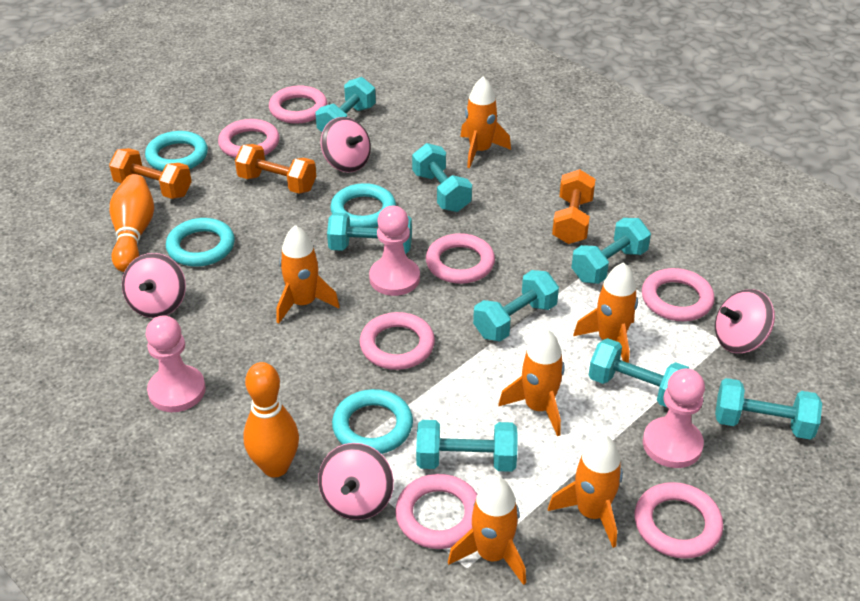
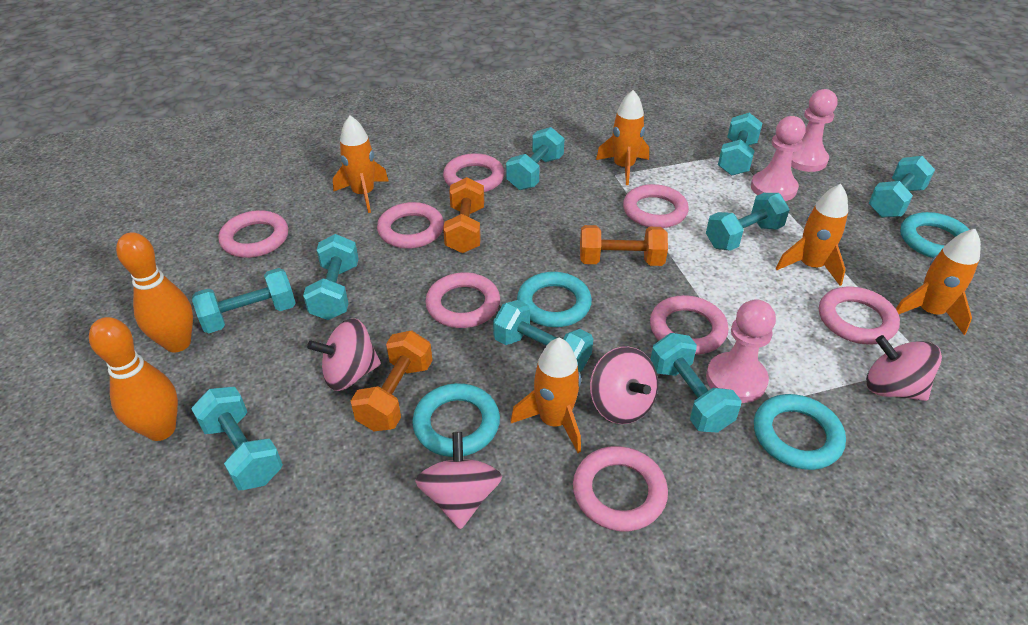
orange rocket: [277,225,340,324] [448,477,526,585] [460,77,511,168] [498,329,565,436] [548,435,623,548] [573,262,638,363] = 6 -> [333,115,389,213] [511,337,581,453] [596,90,649,185] [776,184,848,286] [896,229,981,335] = 5
pink ring: [218,119,279,158] [269,86,327,124] [360,312,435,370] [395,474,477,549] [426,233,495,284] [635,482,723,559] [642,268,715,321] = 7 -> [219,210,288,258] [377,202,444,249] [425,272,500,328] [443,153,505,192] [573,446,668,531] [623,184,689,228] [650,295,728,355] [819,287,900,344] = 8
turquoise dumbbell: [315,77,376,132] [327,212,412,254] [412,143,472,212] [416,420,518,472] [473,270,559,341] [571,218,651,284] [589,338,690,408] [715,378,822,440] = 8 -> [191,387,283,490] [192,268,296,333] [303,234,359,320] [493,300,593,372] [506,127,564,190] [650,333,741,432] [706,193,790,251] [718,113,763,176] [869,156,935,218] = 9

